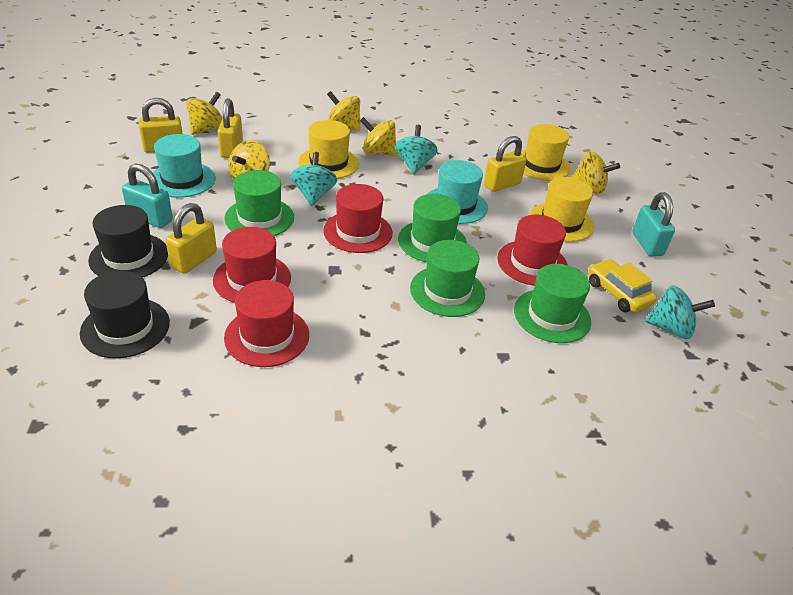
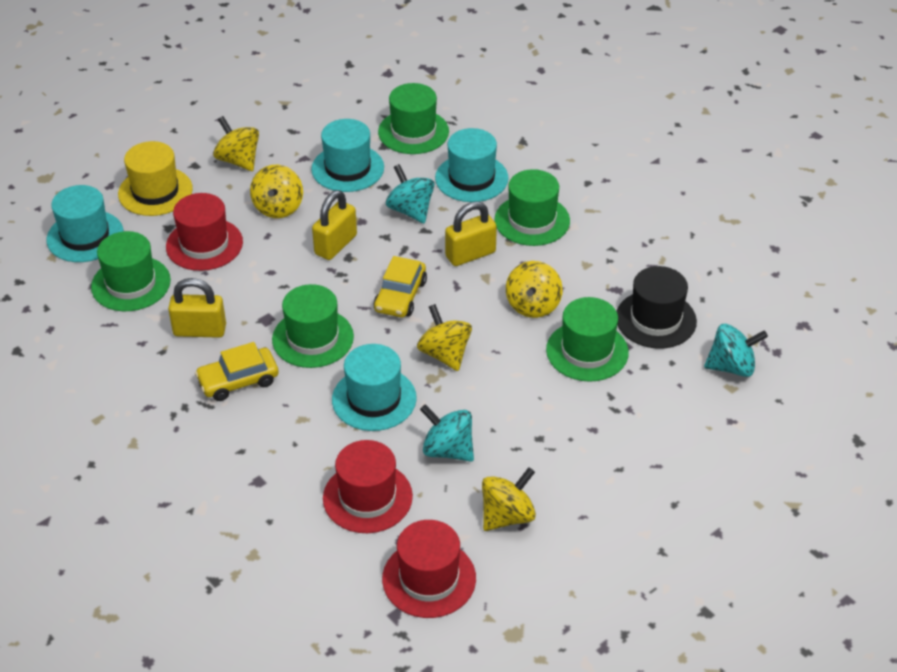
black hat: [80,271,170,358] [88,205,168,278] = 2 -> [616,266,697,349] = 1
green hat: [224,170,294,236] [398,194,467,262] [410,240,485,317] [514,264,591,343] = 4 -> [91,231,171,311] [272,284,354,368] [378,83,449,154] [494,169,570,246] [546,297,629,382] = 5
red hat: [213,227,291,303] [224,280,309,367] [323,184,393,253] [497,214,568,286] = 4 -> [166,193,243,271] [323,440,413,533] [382,520,476,618] = 3
turquoise hat: [148,134,216,198] [428,160,488,224] = 2 -> [47,185,124,262] [311,119,384,192] [332,344,417,431] [435,128,509,202] = 4
turquoise padlock: [122,163,173,228] [632,192,675,256] = 2 -> none = 0
yellow car: [588,259,657,312] = 1 -> [195,342,279,401] [373,256,427,317] = 2
yellow hat: [298,120,359,179] [521,124,571,181] [529,177,594,242] = 3 -> [118,141,193,216] = 1
yellow padlock: [139,98,183,153] [165,203,217,274] [218,98,243,158] [484,136,527,192] = 4 -> [168,278,226,338] [312,190,357,260] [445,201,497,266] = 3

